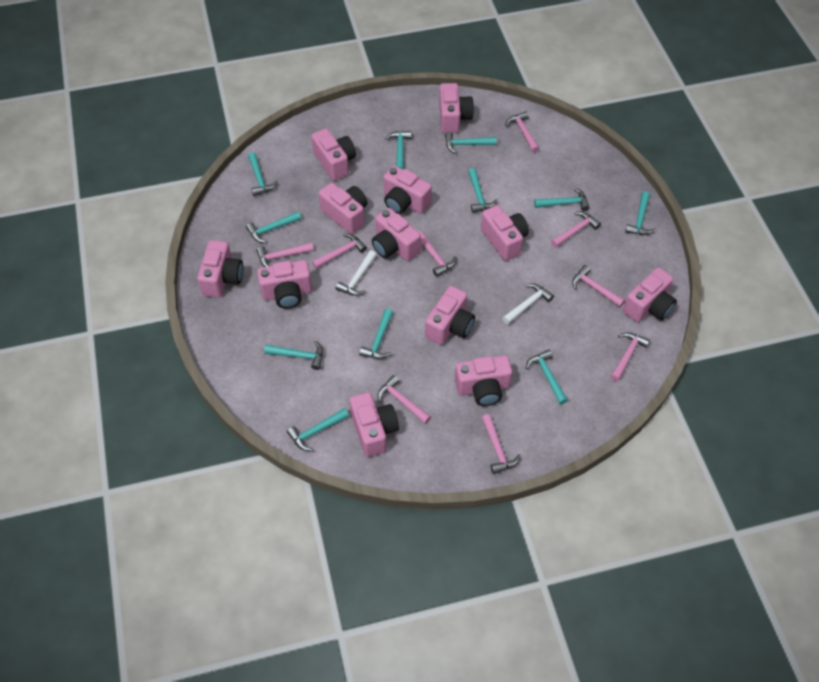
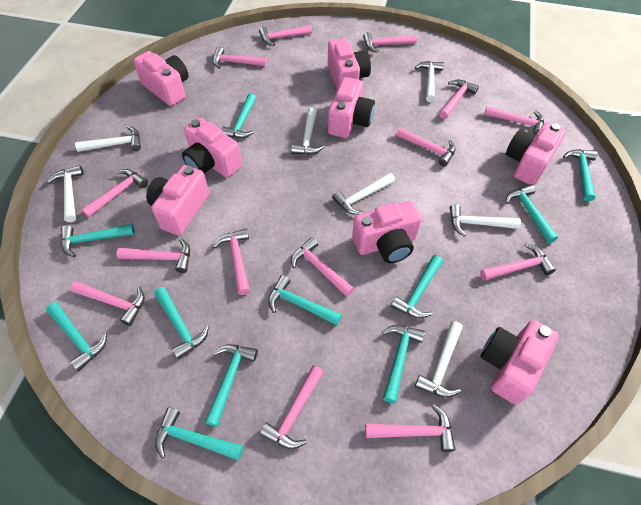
pink camera: [197,240,243,298] [257,260,312,309] [311,128,356,181] [319,183,367,234] [350,392,399,457] [372,208,421,261] [384,166,432,214] [425,286,475,345] [439,83,474,133] [455,355,512,406] [481,205,529,261] [623,267,677,322] = 12 -> [133,51,189,106] [146,165,209,236] [182,118,242,178] [328,38,371,90] [328,77,375,138] [352,201,422,263] [481,320,559,405] [506,122,566,185] = 8
pink hammer: [256,242,314,267] [312,233,367,269] [378,375,431,424] [418,230,456,277] [482,414,521,474] [505,111,540,153] [551,211,601,248] [572,265,625,307] [611,332,650,382] = 9 -> [71,281,145,326] [81,169,148,218] [117,238,190,273] [213,47,267,69] [213,228,250,295] [259,25,312,46] [259,365,324,449] [291,237,354,297] [363,32,417,52] [365,404,456,452] [396,127,456,167] [439,80,479,119] [480,244,556,281] [484,106,544,136] = 14
white hammer: [336,250,377,296] [503,283,554,324] = 2 -> [47,165,84,222] [75,126,141,152] [291,107,324,155] [332,173,395,215] [415,61,444,102] [415,321,463,398] [450,204,521,237] = 7

